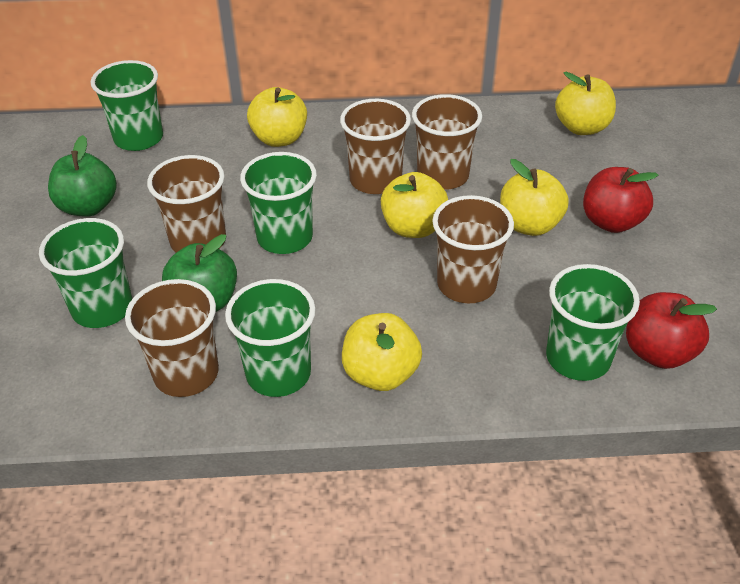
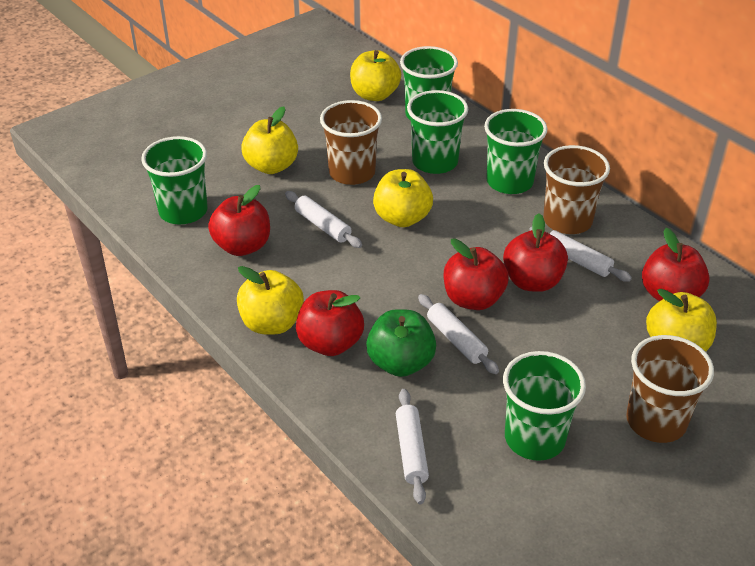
brown cup: [125,279,219,397] [147,155,226,252] [340,99,411,194] [412,94,482,190] [432,195,514,303] = 5 -> [320,100,382,185] [543,145,610,234] [626,335,714,443] = 3
green apple: [48,135,117,217] [162,234,237,312] = 2 -> [366,309,436,377] = 1
red apple: [583,167,658,233] [626,292,717,369] = 2 -> [208,185,270,256] [296,290,364,356] [444,239,509,310] [503,213,568,292] [642,228,710,301] = 5
white rolling pin: none = 0 -> [285,191,362,248] [396,389,429,504] [418,294,499,374] [529,227,632,282] = 4

